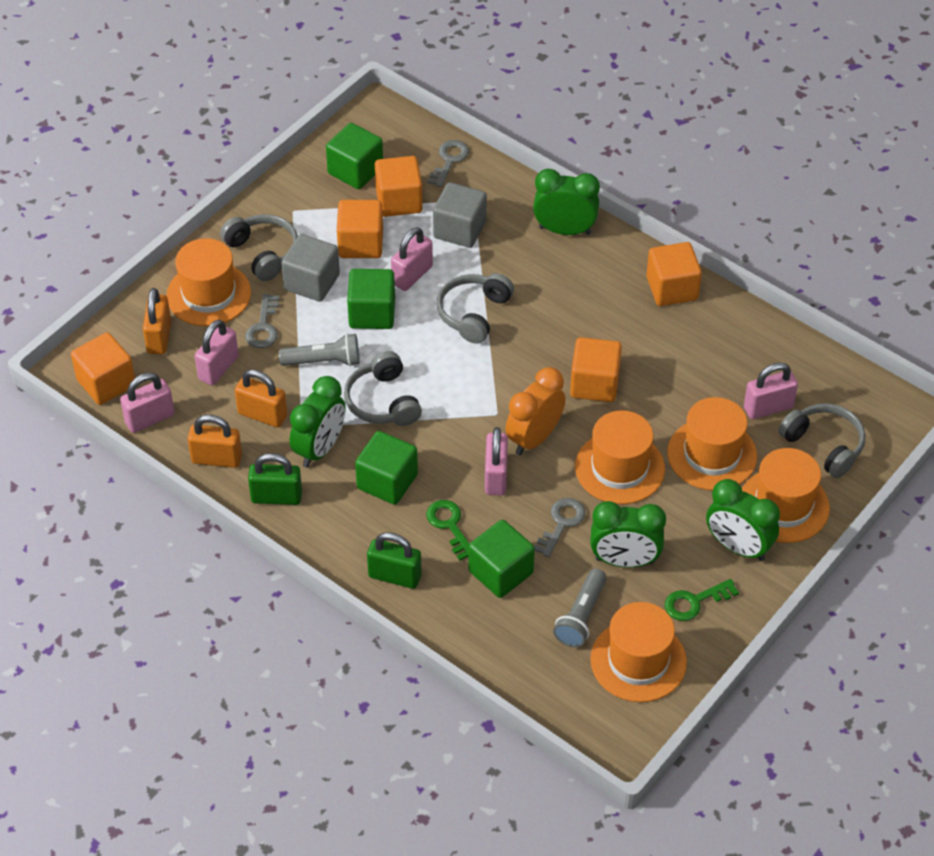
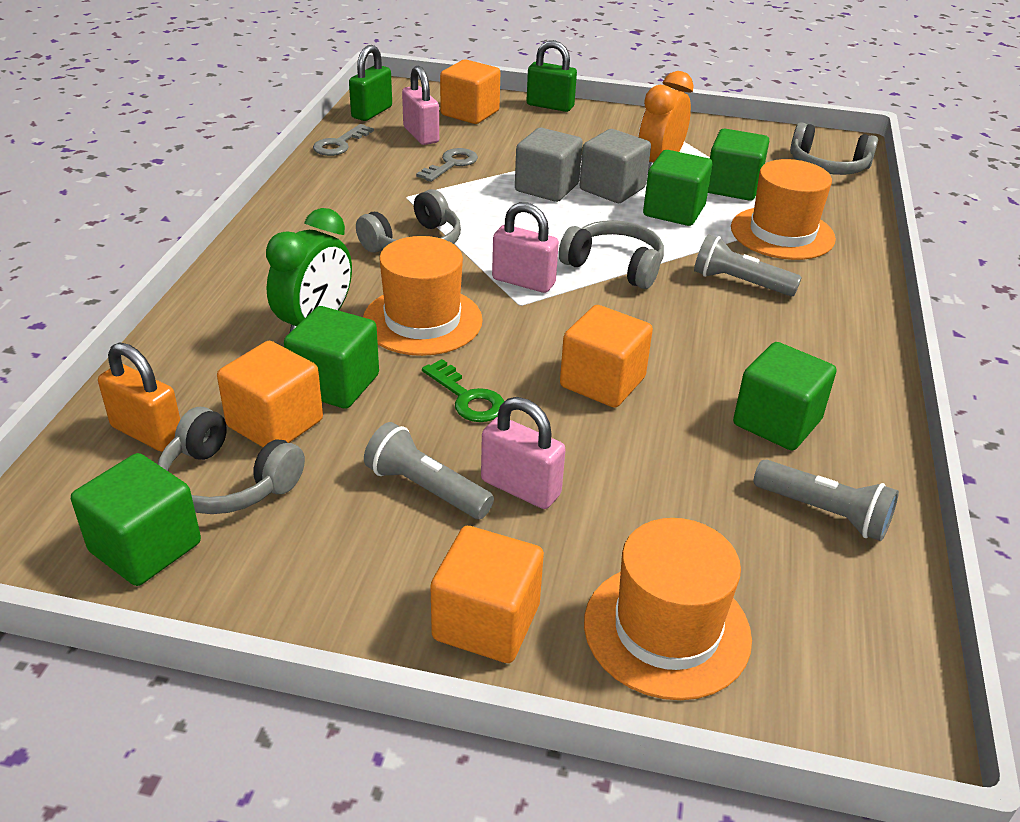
green clock: [290,376,346,468] [533,169,600,235] [590,501,666,568] [706,479,780,561] = 4 -> [266,208,352,332] = 1
green cube: [326,123,383,189] [347,269,395,329] [355,431,418,505] [469,520,535,598] = 4 -> [71,453,201,586] [284,306,379,409] [643,150,713,226] [708,129,769,201] [733,342,836,451] = 5
green key: [426,500,470,561] [665,579,739,621] = 2 -> [422,359,505,422] = 1
grey flashlight: [279,333,360,366] [553,569,607,648] = 2 -> [364,422,494,519] [694,234,802,296] [754,459,899,541] = 3
grey key: [245,294,279,348] [427,140,469,187] [534,498,585,557] = 3 -> [313,124,374,156] [416,148,478,182] = 2
orange cube: [71,332,135,405] [337,200,383,258] [375,156,423,217] [570,337,622,402] [646,242,702,306] = 5 -> [217,341,323,447] [430,526,544,663] [440,59,501,124] [560,305,653,408] = 4
orange hat: [166,238,251,326] [575,410,665,504] [590,602,687,702] [668,397,757,490] [742,448,830,543] = 5 -> [363,236,483,356] [584,518,752,700] [731,159,836,260] = 3
orange padlock: [143,288,171,354] [188,415,242,468] [235,369,287,428] = 3 -> [98,342,180,452] = 1
pink padlock: [120,373,175,433] [195,320,239,385] [391,227,433,291] [485,427,508,495] [744,363,798,419] = 5 -> [402,66,439,145] [481,397,566,509] [492,202,559,293] = 3

